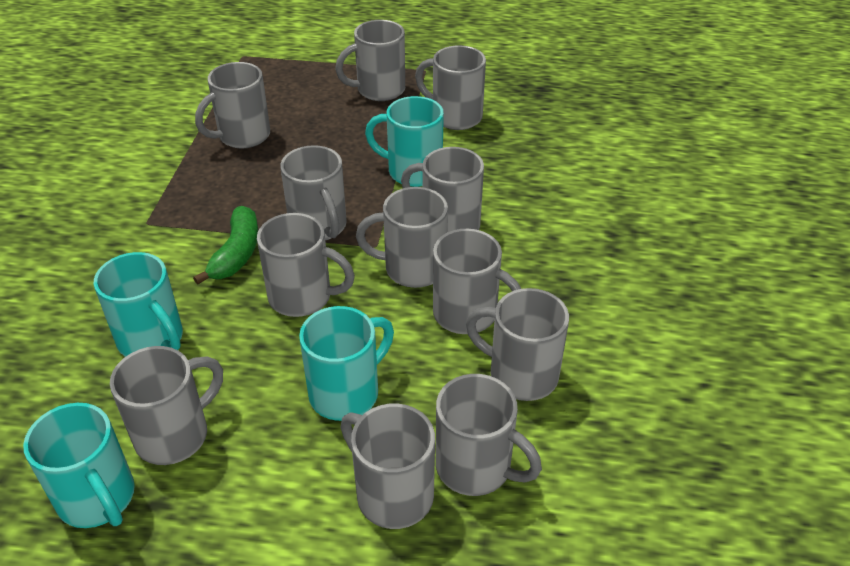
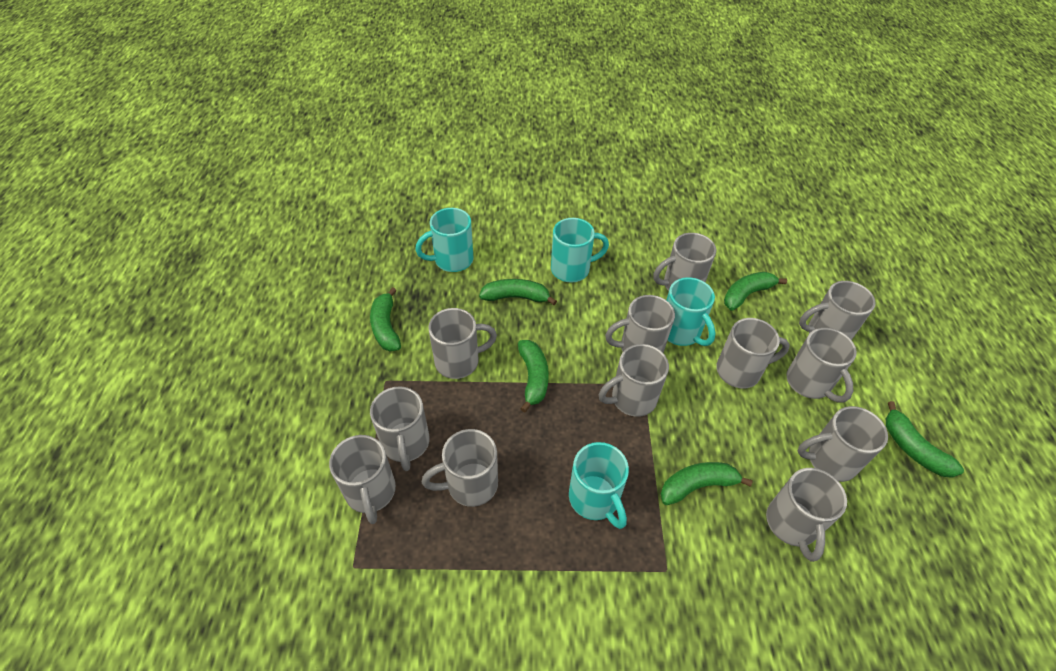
green banana: [193,206,258,285] = 1 -> [370,287,401,351] [479,279,557,305] [518,340,549,413] [660,462,753,505] [724,272,787,311] [886,401,964,478] = 6

